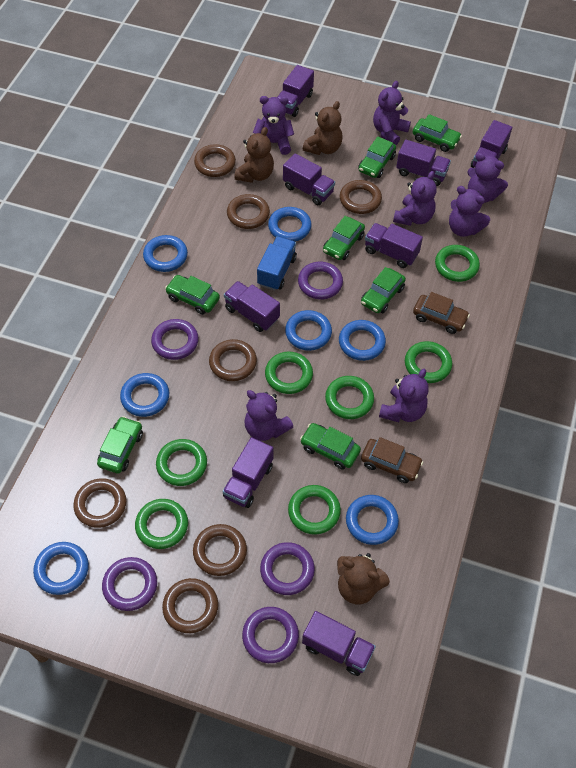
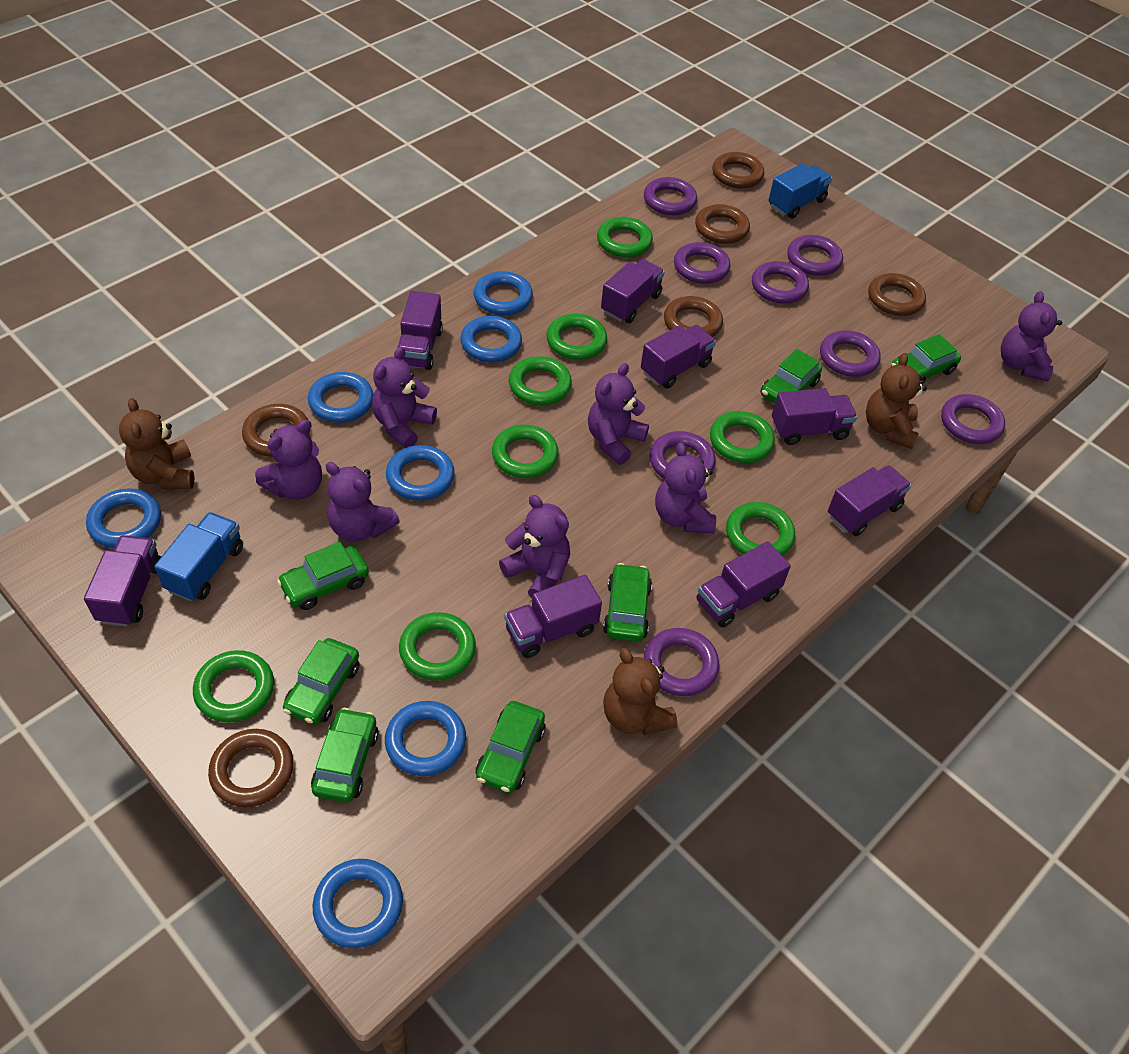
blue truck: [257,237,297,291] = 1 -> [154,512,243,601] [768,163,832,219] = 2
brown car: [361,437,423,483] [413,292,470,334] = 2 -> none = 0
brown ring: [73,478,126,528] [162,578,218,633] [193,524,247,576] [194,144,236,177] [209,339,257,381] [227,194,270,229] [340,180,382,214] = 7 -> [208,729,294,807] [242,404,310,457] [664,296,723,337] [695,204,750,244] [712,152,764,189] [868,273,926,316] = 6
green ring: [135,499,188,549] [156,439,207,486] [265,352,313,394] [288,485,341,535] [325,376,374,419] [405,341,452,383] [435,245,480,282] = 7 -> [193,650,274,722] [399,612,476,681] [492,425,559,478] [509,356,572,405] [546,314,607,360] [597,217,653,257] [710,411,775,463] [726,502,795,556] = 8
purple ring: [102,557,157,611] [151,319,199,360] [242,607,299,663] [260,542,315,595] [298,262,343,300] = 5 -> [644,177,697,215] [644,628,719,696] [649,431,715,479] [674,242,730,284] [752,261,809,304] [787,235,843,276] [820,330,881,377] [941,394,1005,444] = 8

